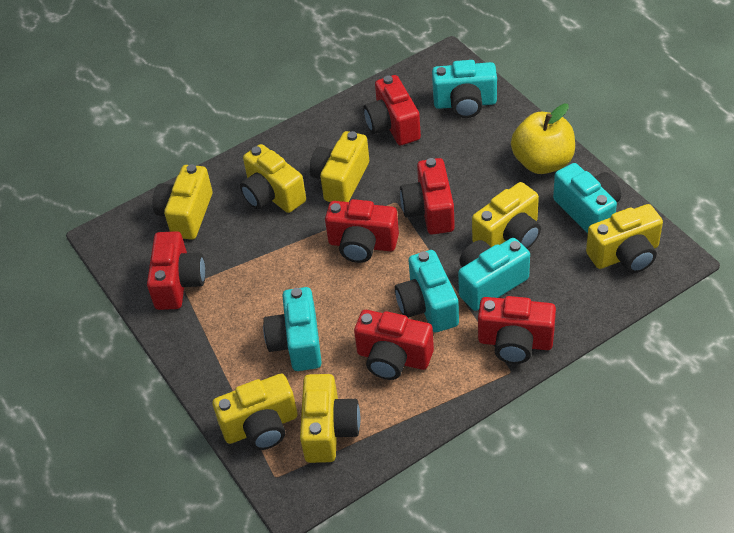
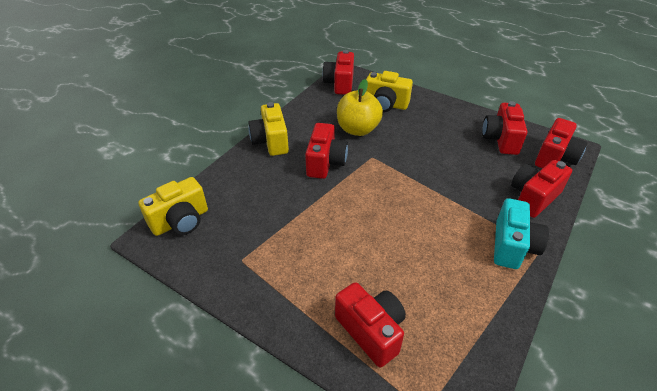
turquoise camera: [263,287,322,371] [395,250,459,332] [432,60,497,118] [458,238,530,311] [553,163,621,233] = 5 -> [494,198,549,269] = 1
yellow camera: [153,164,212,240] [212,374,298,450] [240,144,306,213] [300,374,360,463] [310,131,369,202] [472,182,541,249] [586,204,663,273] = 7 -> [138,177,208,236] [248,102,289,156] [366,71,413,112] = 3

